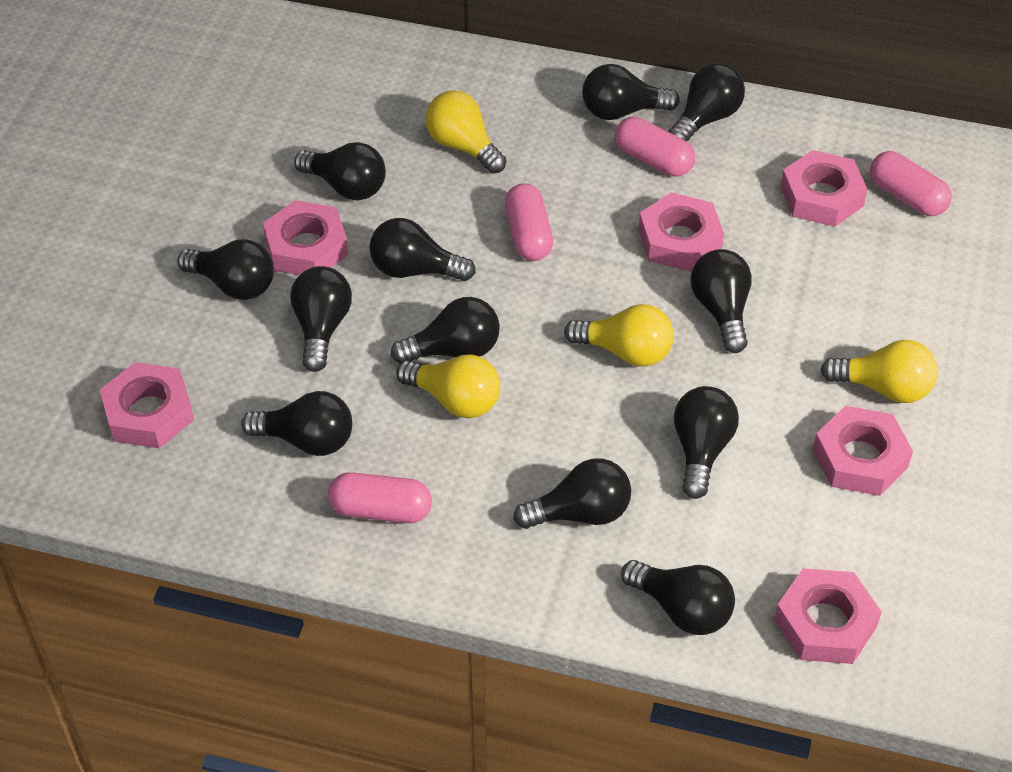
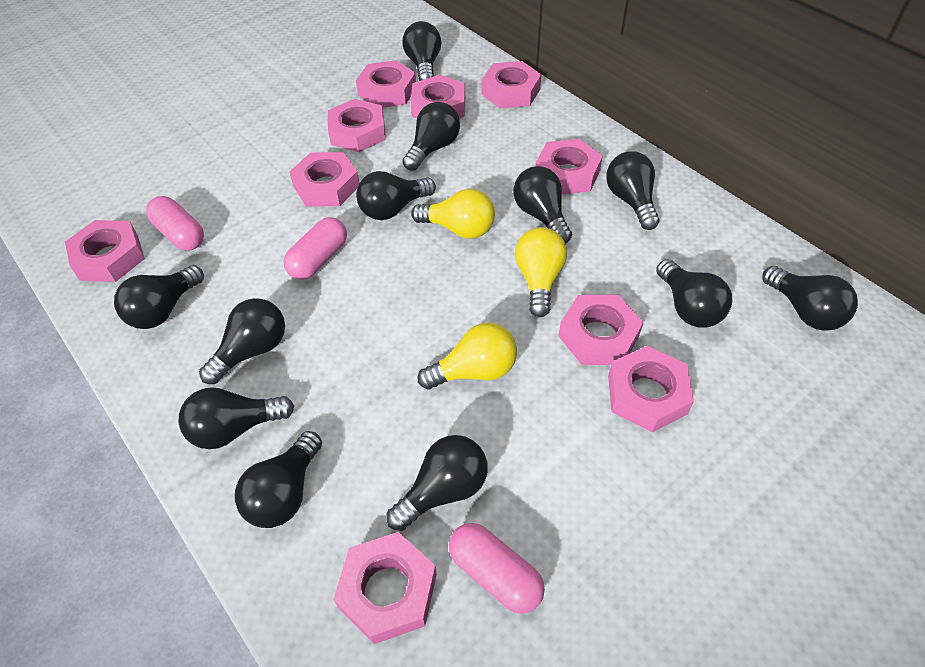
pink capsule: [328,472,432,523] [505,184,553,261] [615,117,695,177] [870,151,952,216] = 4 -> [146,196,204,251] [283,217,347,280] [449,523,545,614] = 3
pink nut: [100,362,194,448] [263,200,348,275] [638,192,724,272] [774,568,881,664] [781,150,868,227] [813,406,913,496] = 6 -> [65,220,145,282] [289,152,359,207] [328,99,386,152] [333,532,437,644] [356,60,416,108] [410,75,465,118] [482,61,541,109] [536,139,603,194] [559,295,643,365] [608,346,694,432] = 10
yellow light bulb: [396,355,500,418] [425,90,506,174] [564,304,674,366] [820,340,938,403] = 4 -> [411,189,495,239] [418,322,517,390] [515,227,567,317] = 3

